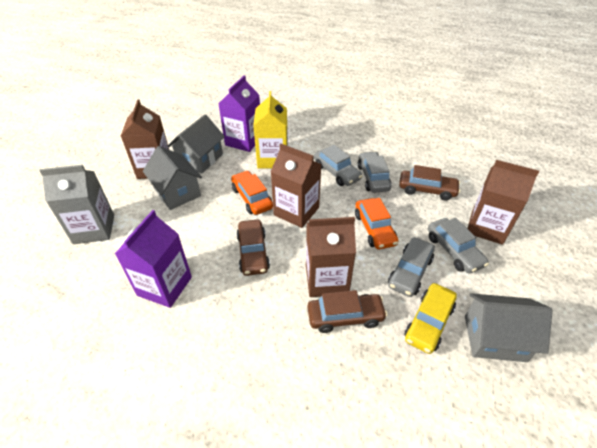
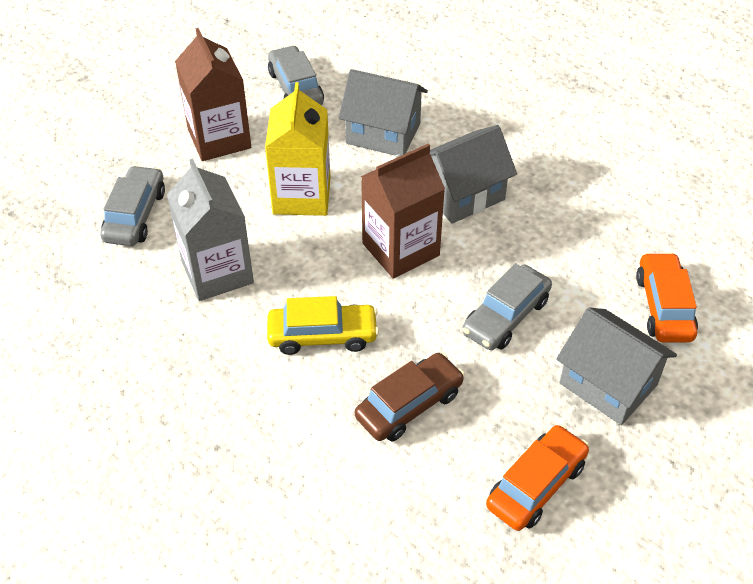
brown car: [236,220,270,276] [308,290,388,333] [399,165,460,201] = 3 -> [355,353,465,441] = 1
brown carton: [121,100,169,179] [271,144,322,228] [306,217,356,297] [467,160,539,245] = 4 -> [175,28,251,161] [361,144,445,279] = 2
grey car: [314,145,362,186] [358,151,391,193] [388,237,435,297] [428,218,489,273] = 4 -> [100,165,165,246] [268,45,324,105] [462,263,552,350] = 3
purple carton: [115,210,192,308] [218,75,260,152] = 2 -> none = 0

